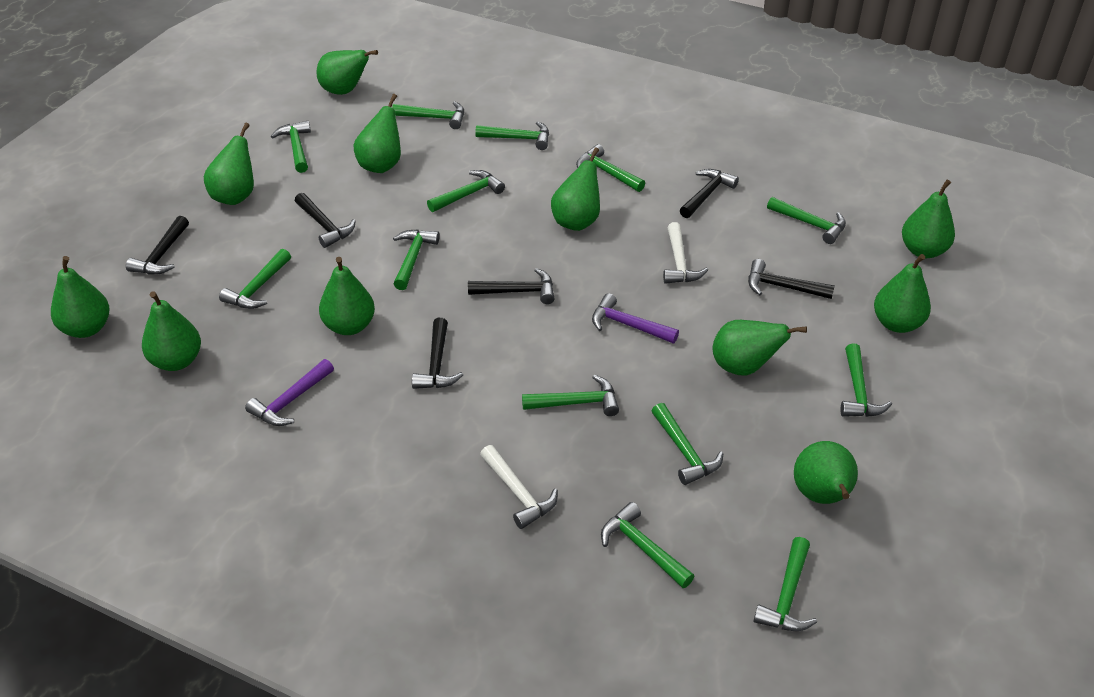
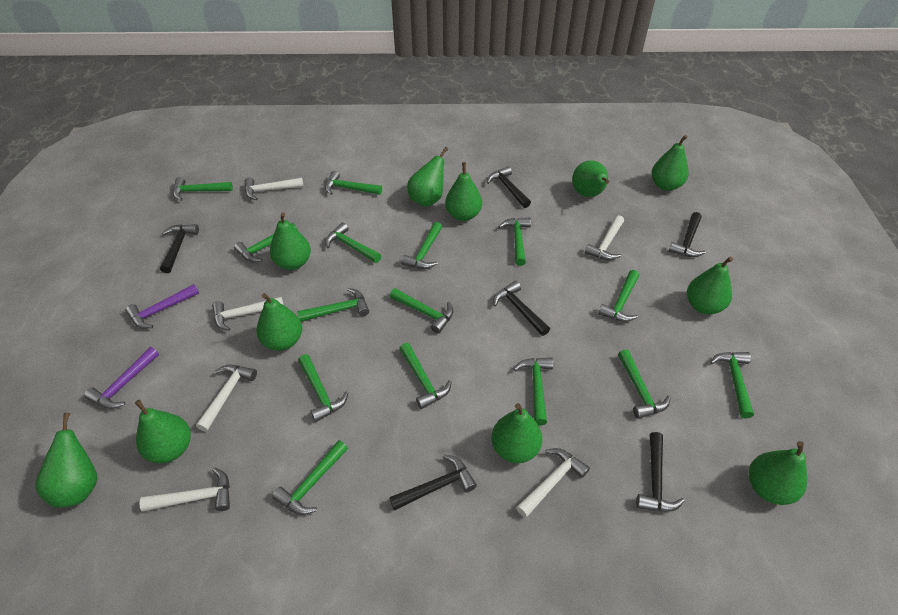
green hammer: [219,249,291,309] [271,121,311,173] [392,101,464,129] [393,230,440,290] [427,170,505,212] [475,121,549,150] [522,375,619,416] [576,144,645,192] [601,502,694,588] [652,403,724,485] [754,537,817,631] [767,197,846,244] [841,344,892,417] = 13 -> [173,177,233,201] [234,223,298,262] [272,440,348,515] [297,288,369,322] [298,354,348,422] [325,171,382,195] [325,222,381,263] [390,288,454,334] [399,343,452,409] [401,222,442,269] [498,217,531,266] [514,357,553,425] [598,270,639,322] [618,349,671,419] [710,352,754,418] = 15
white hammer: [480,445,558,529] [663,222,708,284] = 2 -> [139,468,230,512] [196,365,257,432] [212,297,284,331] [245,177,304,200] [516,448,590,518] [585,215,624,260] = 6

